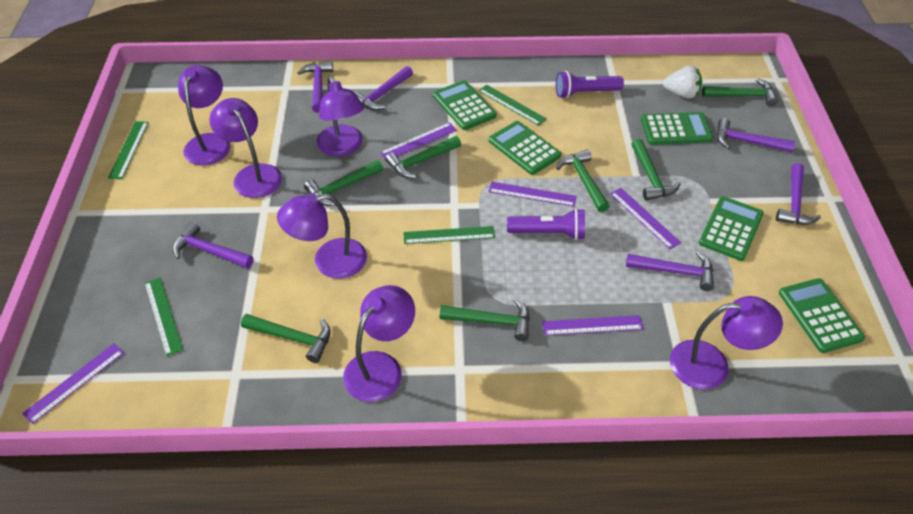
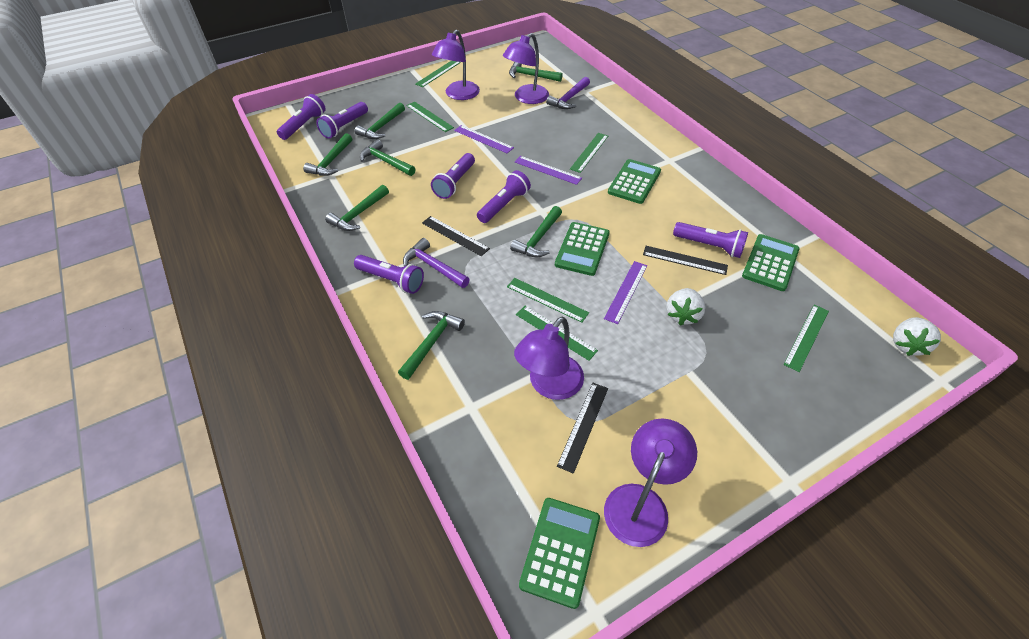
black ruler: none = 0 -> [422,216,490,256] [557,383,608,474] [643,246,728,275] = 3
green calculator: [433,80,497,130] [489,121,561,175] [641,112,713,145] [699,196,764,261] [779,278,865,353] = 5 -> [519,498,600,609] [555,222,610,276] [608,159,661,204] [742,234,800,291] = 4
green ruler: [108,121,149,179] [145,277,183,357] [403,226,495,244] [478,85,547,126] = 4 -> [406,102,454,132] [415,61,461,87] [507,278,589,323] [516,306,598,361] [570,133,608,173] [783,305,829,372] = 6
purple flashlight: [507,208,585,240] [556,71,624,98] = 2 -> [277,94,326,140] [316,102,368,139] [354,255,424,294] [431,153,475,199] [477,170,531,223] [673,222,748,258] = 6
purple hammer: [173,222,253,269] [298,61,333,113] [354,66,413,110] [626,251,714,291] [717,118,795,152] [776,163,821,225] = 6 -> [403,238,470,288] [546,77,590,109] = 2
purple lamp: [178,65,231,165] [210,98,282,198] [277,193,367,279] [317,76,364,156] [343,285,415,402] [670,296,783,390] = 6 -> [432,30,480,100] [503,33,549,104] [514,317,584,400] [604,419,697,547] = 4
purple ruler: [22,343,124,424] [380,122,457,158] [488,182,577,207] [542,315,643,336] [610,188,681,249] = 5 -> [454,125,514,153] [515,156,582,185] [604,261,647,324] = 3
white strawberry: [663,66,702,99] = 1 -> [666,288,705,326] [893,317,941,356] = 2

